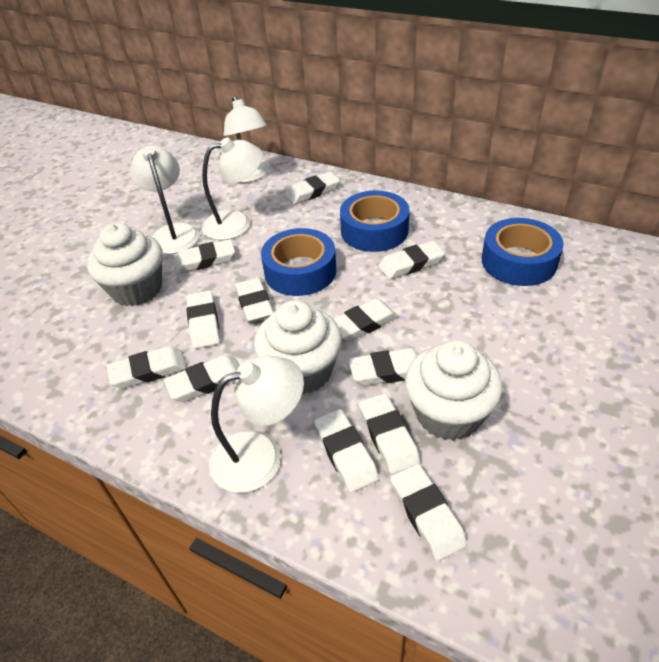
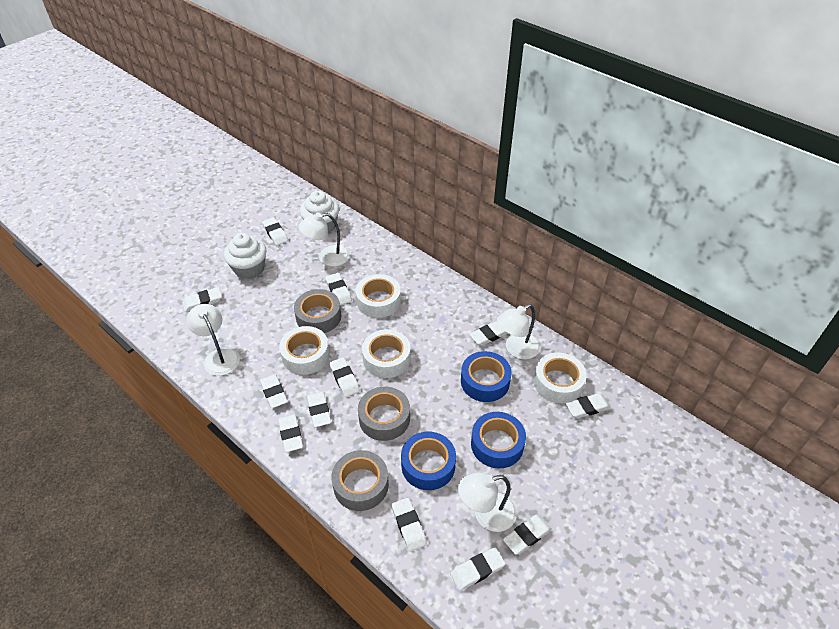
grey tape: none = 0 -> [294,289,341,333] [331,450,389,511] [358,387,410,441] = 3
white cupcake: [87,222,163,306] [254,300,342,395] [405,340,503,441] = 3 -> [224,233,266,279] [300,191,339,233] = 2
white tape: none = 0 -> [279,326,330,375] [356,274,401,318] [362,329,411,378] [534,353,587,404] = 4

